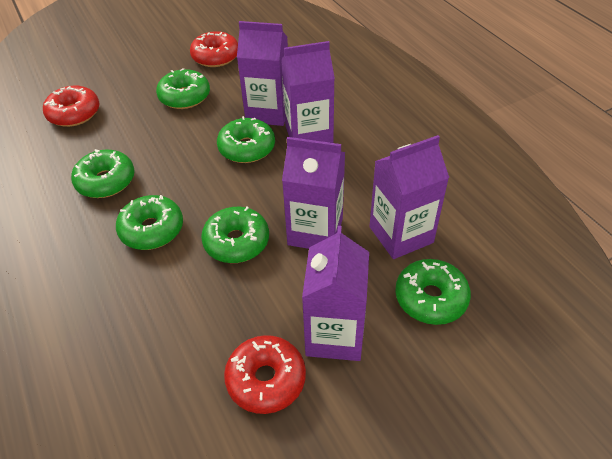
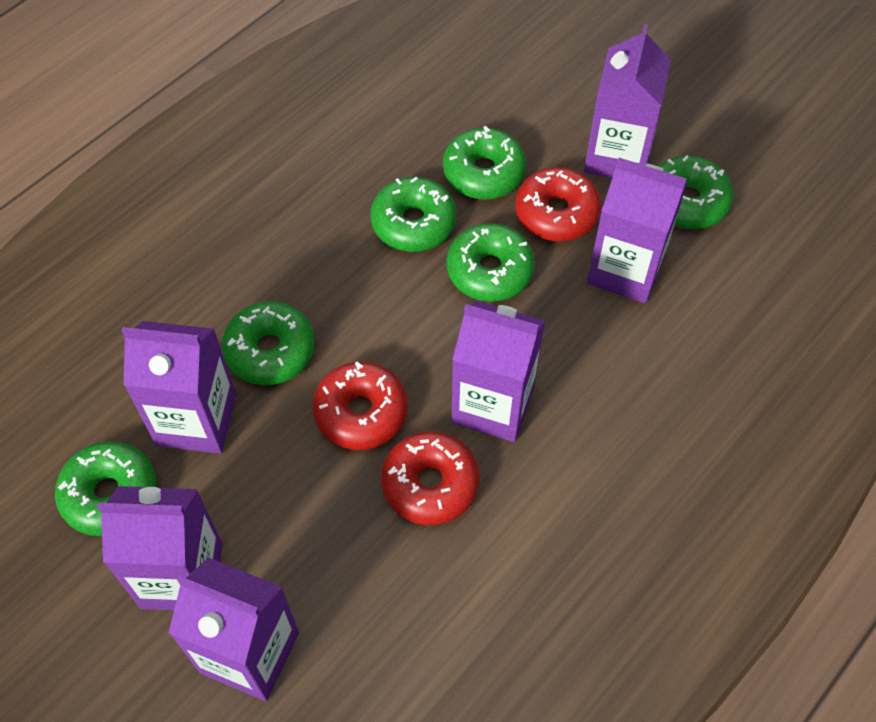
purple carton: [237,21,288,126] [281,41,335,143] [282,137,345,249] [302,226,369,361] [369,135,449,259] = 5 -> [97,486,223,610] [122,321,236,454] [169,557,299,701] [451,300,545,442] [584,24,671,178] [587,158,687,304] = 6

